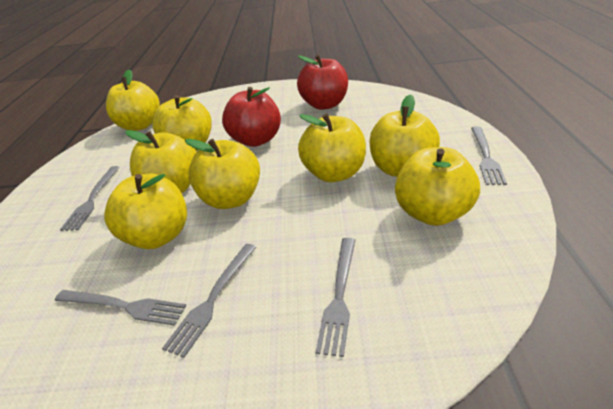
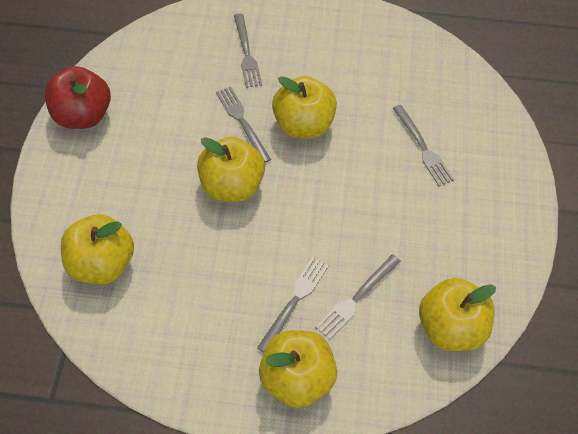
red apple: [222,87,281,147] [297,55,348,110] = 2 -> [45,66,111,129] = 1
yellow apple: [104,173,187,249] [106,69,160,131] [125,130,196,193] [153,95,212,151] [185,139,260,209] [298,113,366,182] [369,94,440,177] [395,147,480,226] = 8 -> [61,214,134,284] [197,137,265,202] [259,330,337,408] [272,76,337,139] [419,278,496,351] = 5

